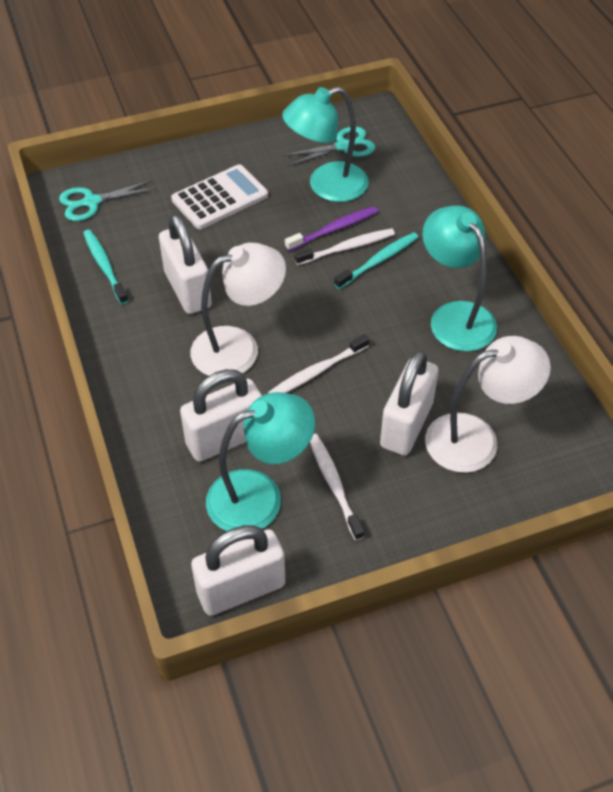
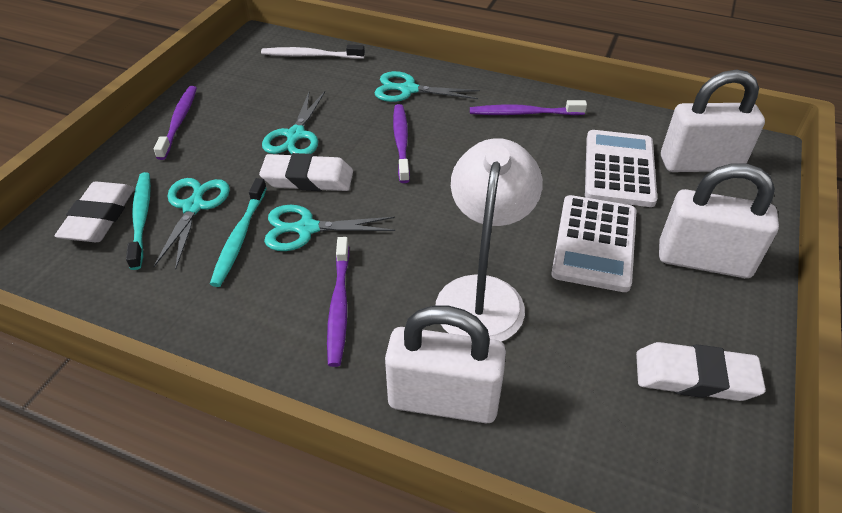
purple toothbrush: [285,206,378,251] = 1 -> [154,86,197,160] [327,237,350,367] [393,104,410,183] [470,100,587,115] = 4
turquoise lamp: [206,392,315,531] [282,87,369,202] [422,205,497,352] = 3 -> none = 0
turquoise scissors: [59,180,157,221] [283,126,375,166] = 2 -> [153,178,230,269] [262,92,325,154] [264,205,395,251] [374,71,480,102] = 4
white calculator: [171,164,268,229] = 1 -> [551,195,636,292] [585,130,657,207] = 2
white eraser: none = 0 -> [55,182,135,242] [259,153,353,191] [636,342,766,401] = 3
white lamp: [190,243,286,376] [425,336,551,473] = 2 -> [436,138,543,342] = 1
white padlock: [159,214,212,314] [180,369,262,462] [191,525,285,616] [380,350,439,455] = 4 -> [385,305,506,423] [659,163,779,278] [661,69,765,172] = 3
white toothbrush: [268,334,369,394] [294,228,395,265] [310,434,364,541] = 3 -> [261,45,365,59] = 1

